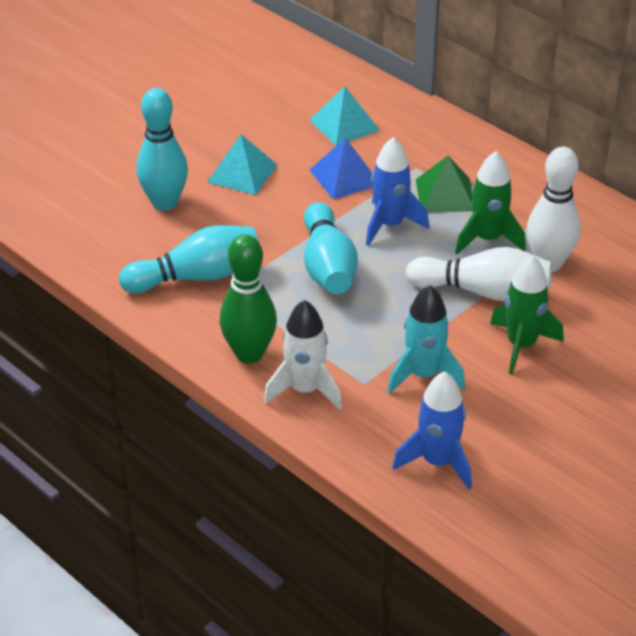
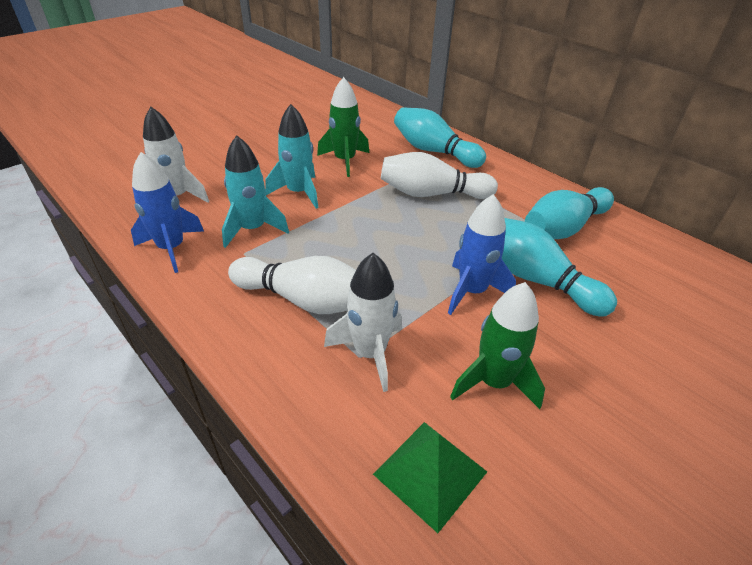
blue pyramid: [310,138,372,199] = 1 -> none = 0
green bowling pin: [220,235,277,364] = 1 -> none = 0
turquoise pyramid: [207,134,277,195] [310,87,380,146] = 2 -> none = 0
turquoise rocket: [387,285,465,394] = 1 -> [222,135,289,248] [265,104,319,209] = 2
white rocket: [264,300,342,410] = 1 -> [143,107,209,203] [324,253,402,392] = 2

